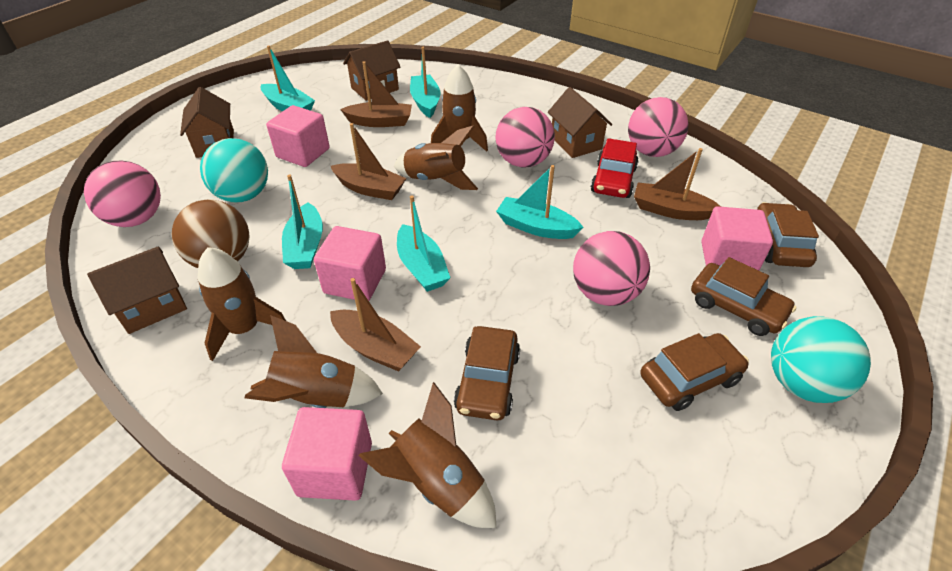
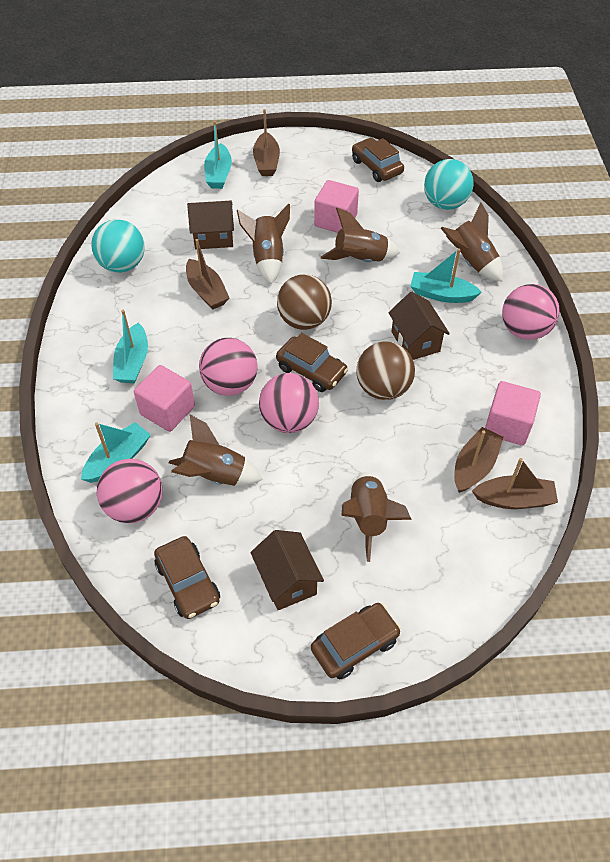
brown ball: [172,200,250,268] = 1 -> [277,274,332,330] [356,341,415,400] = 2
brown house: [87,246,187,334] [180,87,234,158] [343,40,401,101] [548,87,612,158] = 4 -> [187,201,234,249] [250,530,324,610] [388,291,450,360] = 3
pink cube: [266,105,330,167] [282,407,372,501] [314,226,386,301] [701,206,773,271] = 4 -> [134,365,195,432] [314,180,359,233] [485,381,541,446] = 3
red car: [591,138,639,198] = 1 -> none = 0
turquoise boat: [261,45,315,111] [282,174,323,269] [397,195,451,292] [410,47,440,118] [496,165,583,239] = 5 -> [81,422,151,483] [113,310,148,383] [204,121,232,189] [410,249,482,303] = 4

